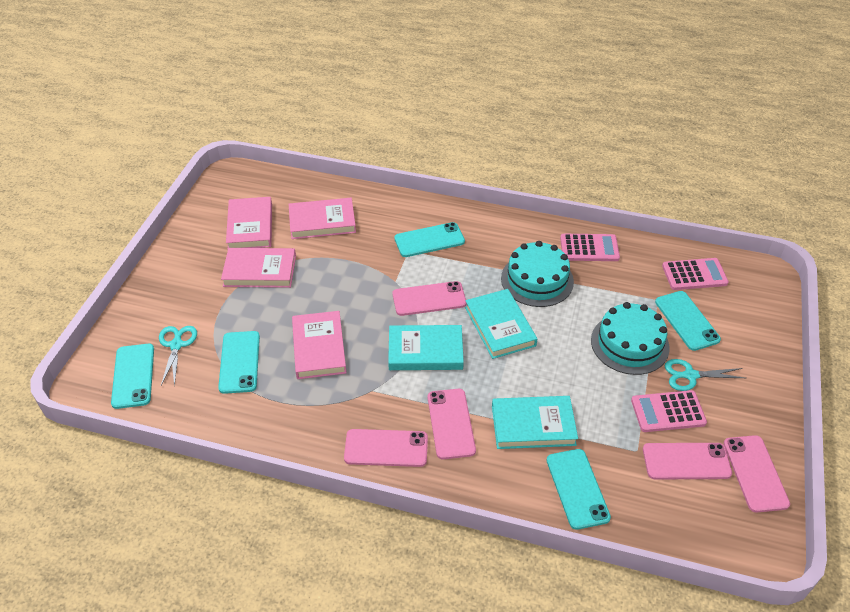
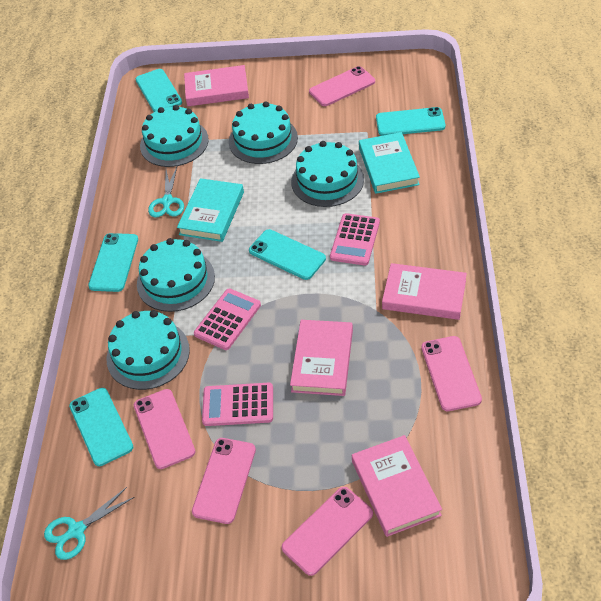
turquoise book: [388,325,464,370] [465,289,537,359] [492,396,578,449] = 3 -> [177,178,244,242] [359,132,420,194] = 2
turquoise cake: [501,241,574,307] [591,302,670,375] = 2 -> [107,310,190,390] [137,238,215,312] [140,105,209,167] [229,102,298,164] [291,141,364,207] = 5

